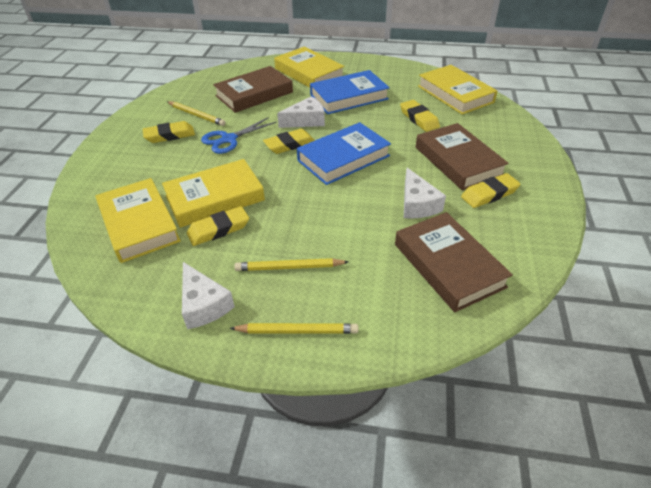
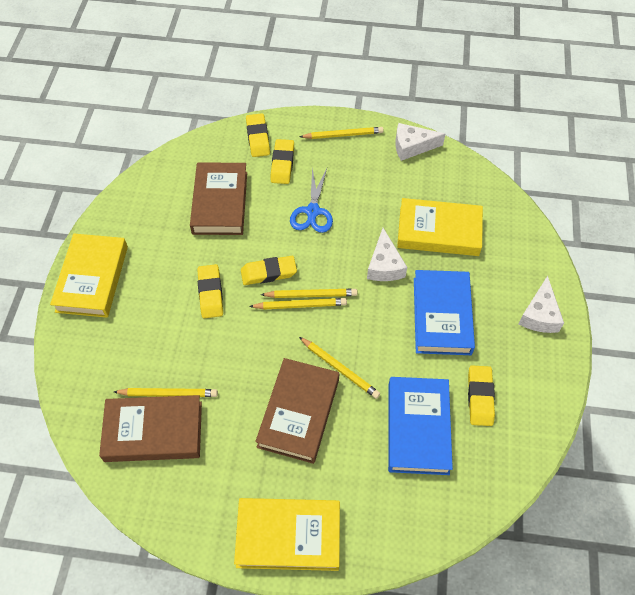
yellow book: [95,178,181,263] [162,159,265,228] [274,47,345,88] [418,65,497,114] = 4 -> [50,234,128,318] [234,498,340,571] [397,198,483,256] = 3
yellow pencil: [167,101,226,126] [229,323,358,334] [234,258,348,271] = 3 -> [114,388,218,397] [249,298,347,310] [261,289,357,298] [299,127,384,139] [299,337,380,399] = 5

